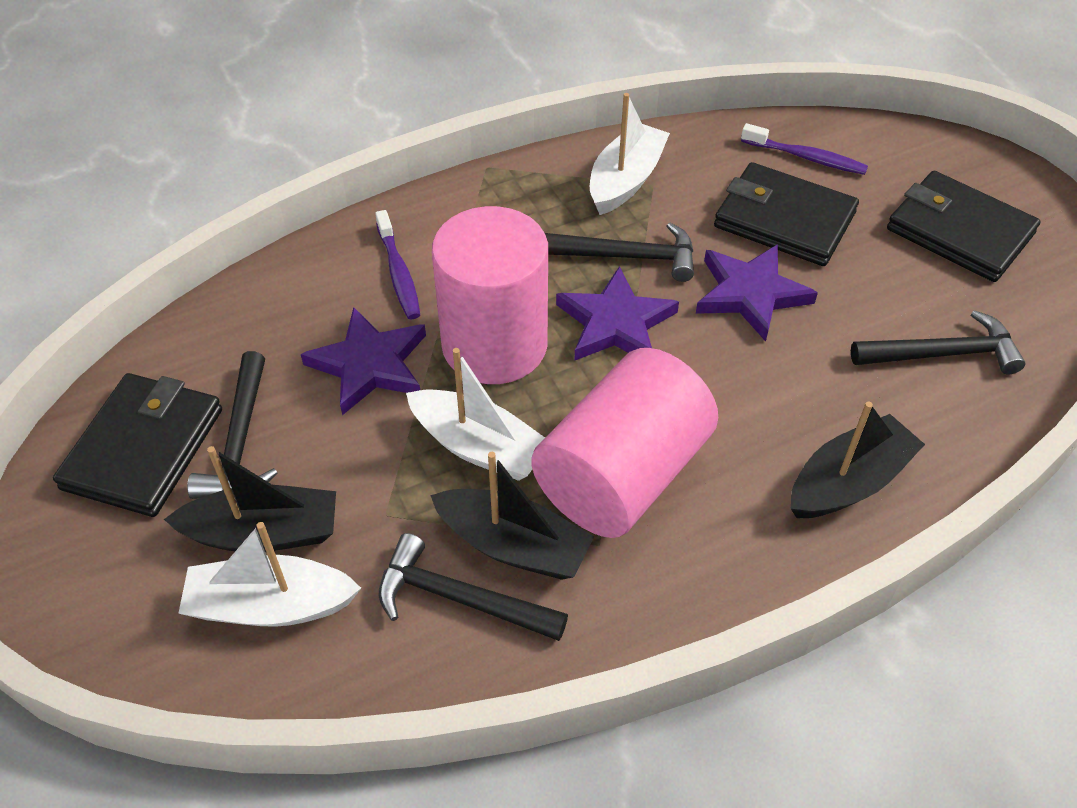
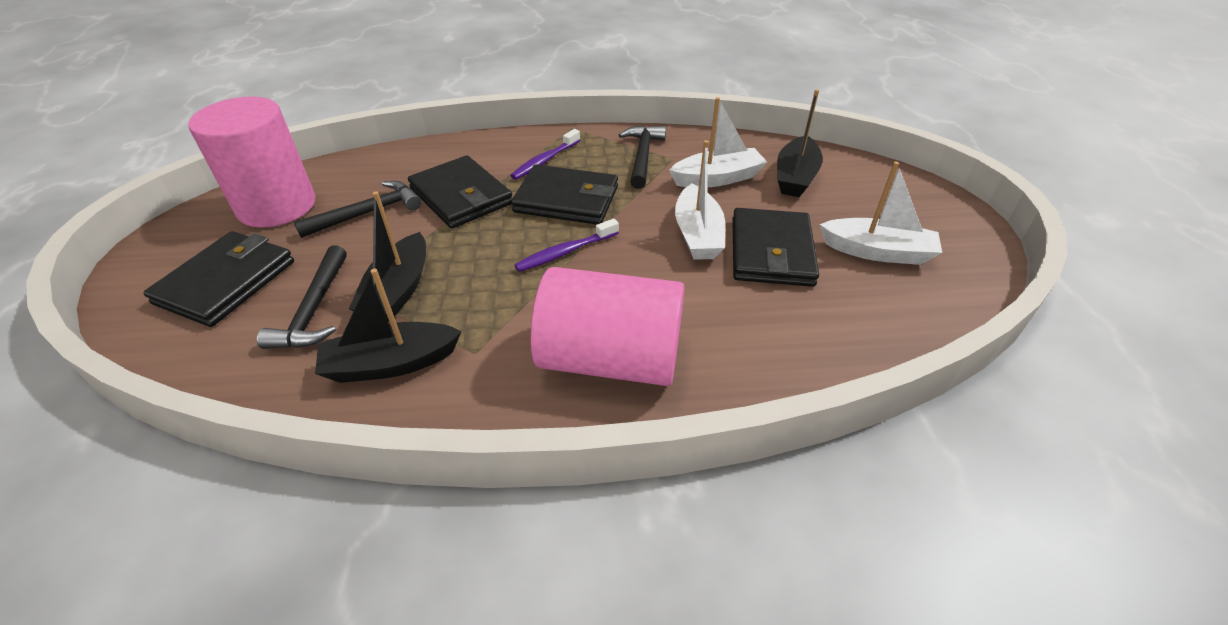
black hammer: [187,351,277,499] [379,533,568,641] [545,223,694,282] [851,310,1025,375] = 4 -> [257,245,347,349] [294,181,422,238] [619,125,666,189] = 3
black wallet: [53,373,222,517] [714,162,859,266] [887,171,1041,282] = 3 -> [143,231,294,327] [408,155,512,229] [511,164,618,225] [732,208,819,287] = 4
purple star: [301,307,426,415] [556,266,679,361] [696,244,818,342] = 3 -> none = 0

